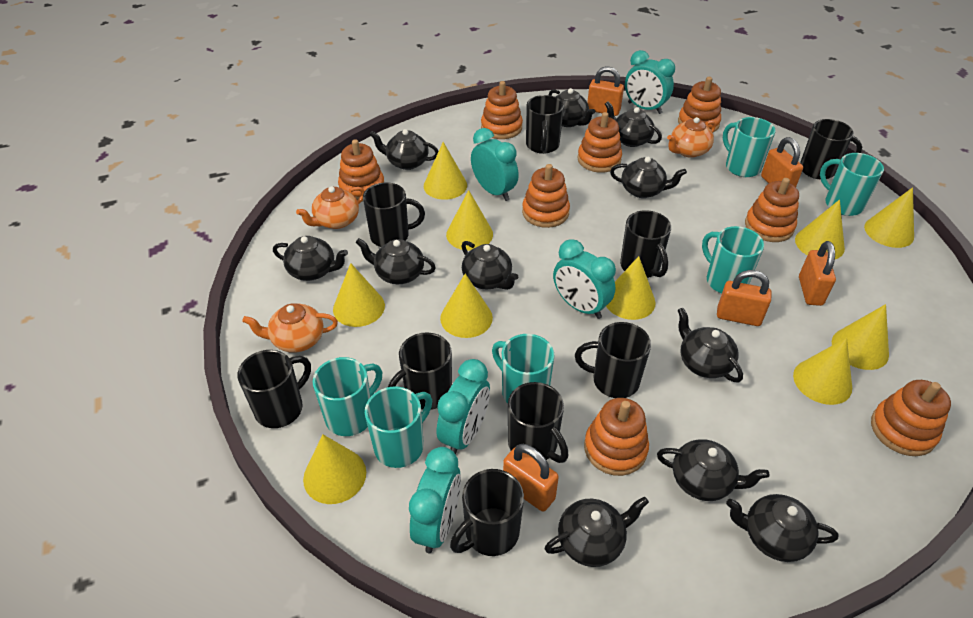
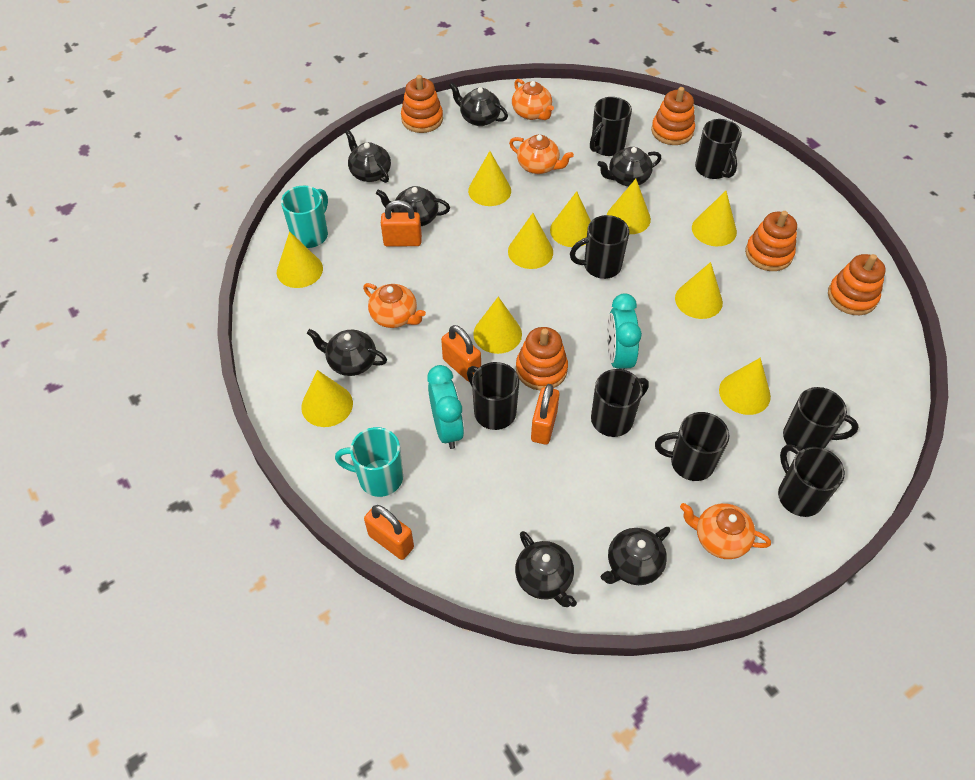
black mug: [237,350,311,428] [363,182,425,247] [388,333,452,410] [450,469,524,556] [508,382,568,463] [526,95,564,154] [575,322,651,398] [620,210,671,278] [800,119,862,179] = 9 -> [467,362,519,430] [570,215,629,279] [590,97,632,156] [591,369,649,437] [655,412,729,481] [695,119,742,179] [778,445,845,517] [783,387,859,450] = 8
black teapot: [273,236,348,281] [355,238,436,284] [369,129,439,170] [462,241,518,290] [545,496,649,567] [549,88,595,127] [605,101,662,147] [610,157,687,198] [657,439,769,501] [678,308,743,382] [726,494,839,562] = 11 -> [307,329,387,376] [345,130,391,183] [376,186,450,226] [449,82,508,126] [515,531,577,607] [597,147,661,186] [601,527,670,585] = 7
orange padlock: [503,444,559,512] [587,66,624,116] [717,270,772,326] [761,137,803,187] [799,241,836,306] = 5 -> [364,505,414,560] [381,200,422,246] [441,325,481,382] [531,384,560,445] = 4
orange stacking toy: [338,139,384,201] [481,81,523,139] [522,164,570,228] [577,112,622,173] [584,398,649,476] [678,77,721,132] [745,178,799,242] [871,380,951,456] = 8 -> [401,75,443,133] [516,327,568,390] [651,87,695,145] [745,211,797,271] [828,254,886,315] = 5
orange teapot: [242,303,338,353] [296,186,365,229] [667,117,716,158] = 3 -> [363,283,426,328] [509,135,574,174] [512,79,554,120] [680,503,771,559] = 4
turquoise clock: [409,447,461,553] [437,359,490,455] [471,128,519,201] [553,239,616,319] [625,50,675,114] = 5 -> [427,365,464,449] [607,293,642,370] = 2
turquoise mug: [313,357,382,436] [365,387,432,468] [492,334,555,404] [702,226,764,294] [723,117,776,177] [820,153,884,216] = 6 -> [281,186,328,248] [335,427,403,497] = 2

